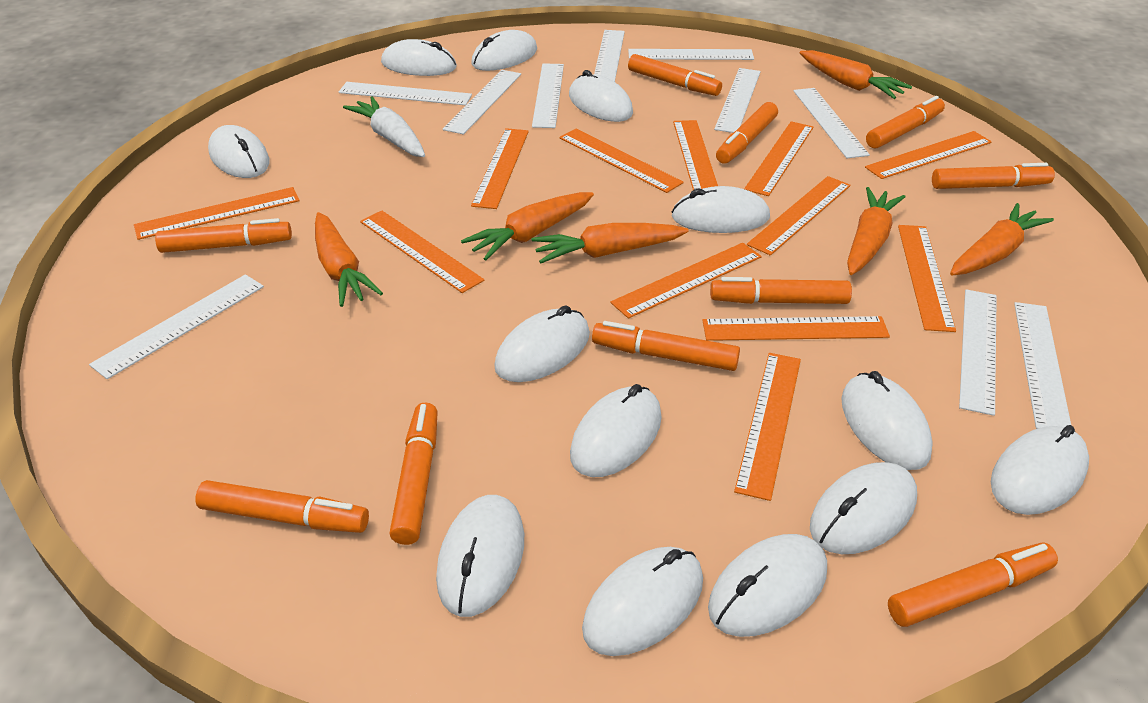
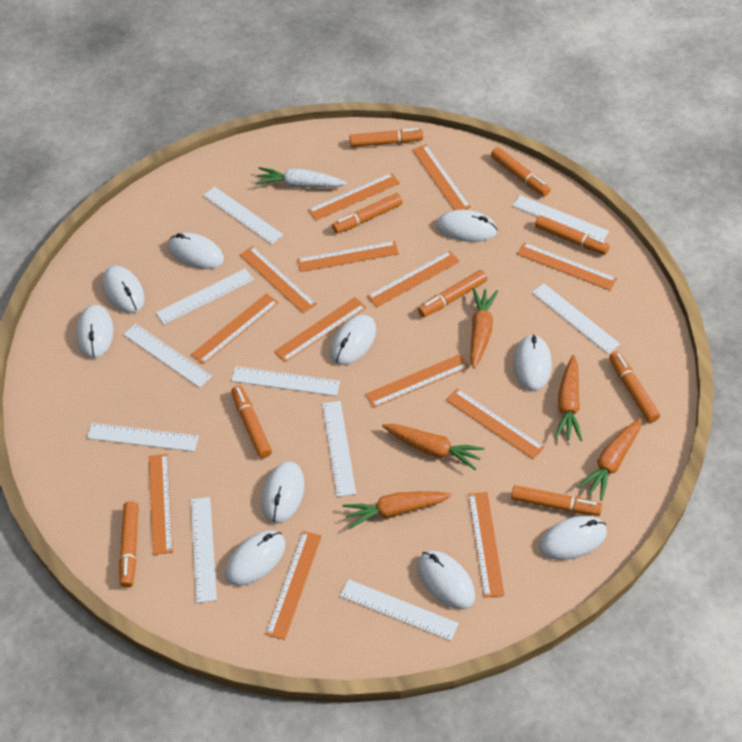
orange carrot: [315,212,383,307] [461,192,594,261] [532,223,689,263] [799,50,912,99] [847,187,905,275] [950,203,1054,276] = 6 -> [342,491,451,529] [382,424,485,470] [470,288,498,368] [554,355,582,441] [577,418,642,501] = 5
orange marker: [155,218,292,253] [195,480,369,533] [390,402,438,545] [592,321,740,371] [628,54,722,96] [710,277,852,304] [716,102,778,164] [866,96,945,149] [888,543,1058,627] [932,163,1055,189] = 10 -> [119,501,139,588] [231,385,272,458] [332,193,403,234] [350,128,423,147] [418,270,487,317] [491,147,550,196] [511,485,602,516] [535,215,610,255] [609,351,660,423] = 9
orange ruler: [134,187,300,240] [360,211,484,293] [471,128,529,209] [560,129,684,193] [610,243,762,319] [673,120,718,190] [702,316,890,341] [734,353,801,501] [744,121,813,196] [747,176,850,256] [865,131,992,179] [898,225,956,332] = 12 -> [149,454,173,555] [191,293,279,364] [240,246,317,314] [266,531,322,640] [274,297,366,362] [297,241,399,272] [308,173,400,221] [365,354,469,408] [367,251,460,307] [412,145,471,210] [446,388,545,460] [468,492,505,598] [517,242,617,291] = 13
white mouse: [208,125,269,178] [381,39,457,76] [436,495,524,617] [471,30,537,71] [494,305,590,382] [569,70,633,122] [570,384,662,477] [582,547,703,656] [672,186,770,233] [708,534,827,637] [810,462,917,554] [841,371,933,470] [991,425,1089,515] = 13 -> [76,305,114,359] [102,265,145,313] [168,233,224,269] [225,530,286,586] [262,462,305,523] [330,315,376,365] [418,551,475,609] [436,210,497,242] [514,334,552,391] [539,516,607,560] = 10

